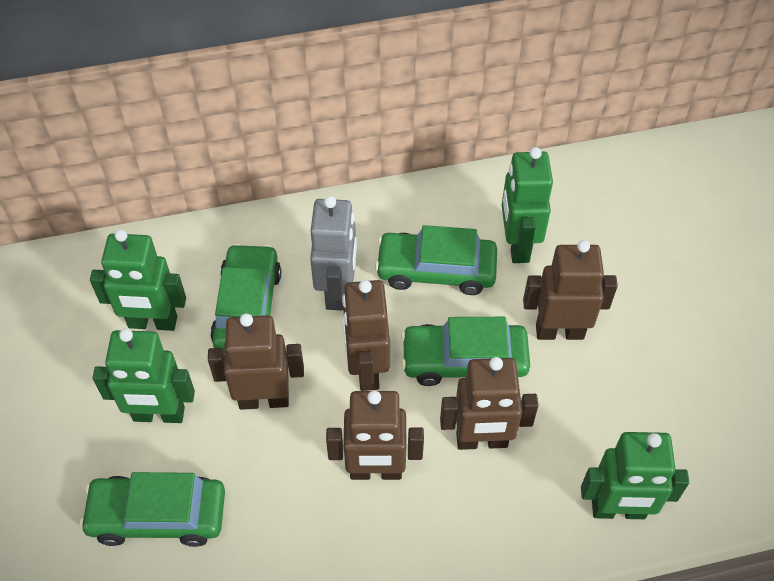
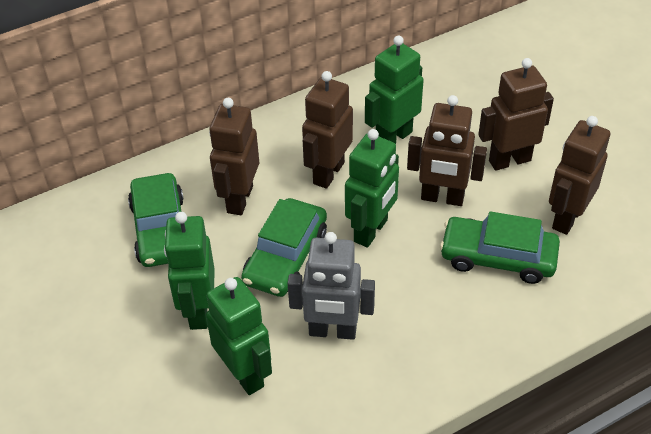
green car: [80,472,225,547] [210,243,281,353] [375,225,497,295] [401,317,530,386] = 4 -> [128,173,184,267] [241,198,327,297] [440,211,560,284] = 3

